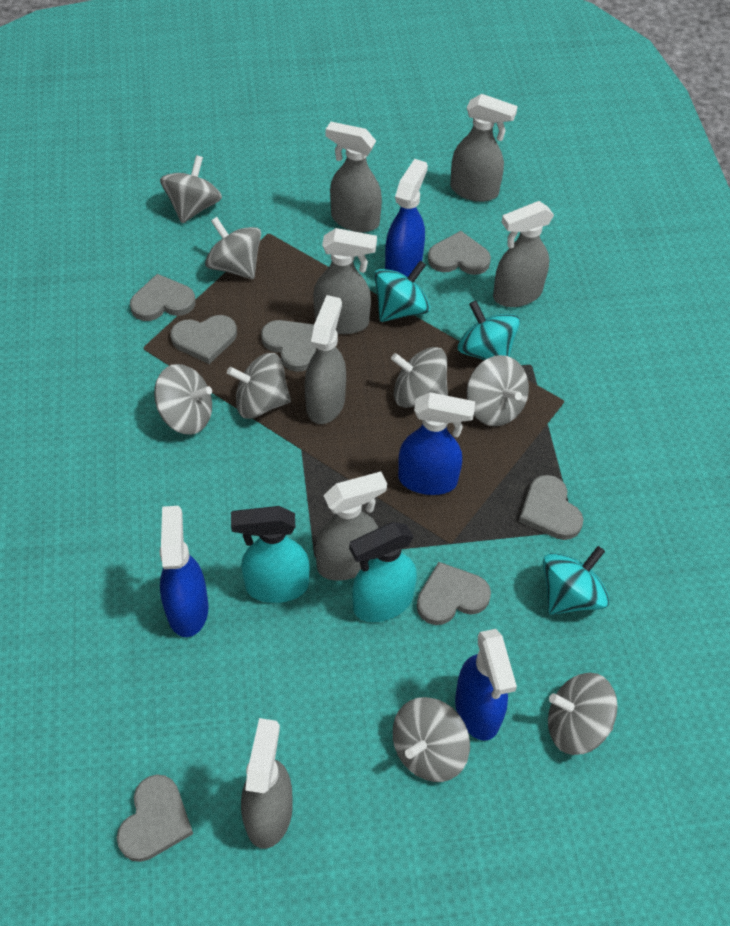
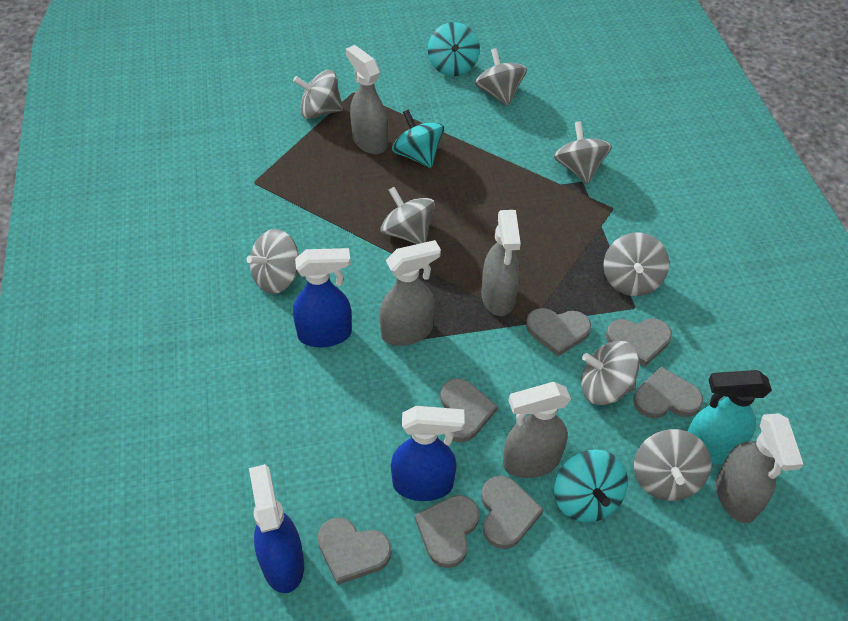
blue spray bottle: [160,506,209,637] [385,159,428,277] [398,392,475,495] [455,629,517,741] = 4 -> [249,464,304,593] [293,248,352,347] [391,406,465,501] = 3
grey spray bottle: [241,718,293,849] [305,295,346,424] [313,228,377,334] [315,471,387,581] [325,122,382,232] [450,94,518,202] [493,201,554,307] = 7 -> [346,45,388,154] [379,240,441,346] [481,210,521,316] [503,382,571,478] [716,413,803,523] = 5
turquoise spray bottle: [231,506,310,603] [349,522,417,622] = 2 -> [687,370,772,464] = 1

